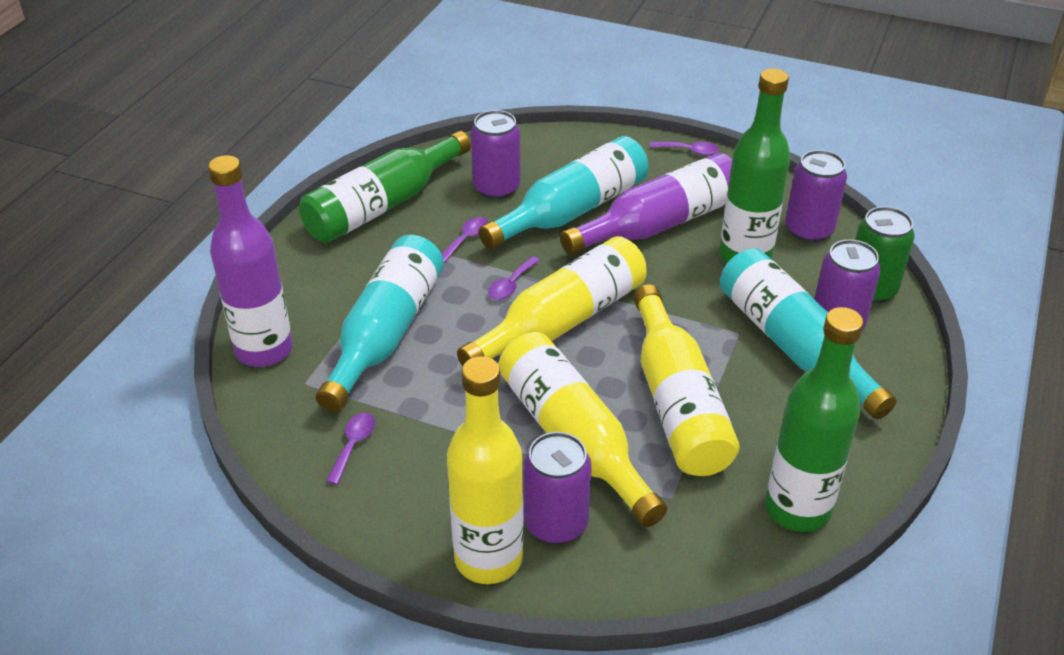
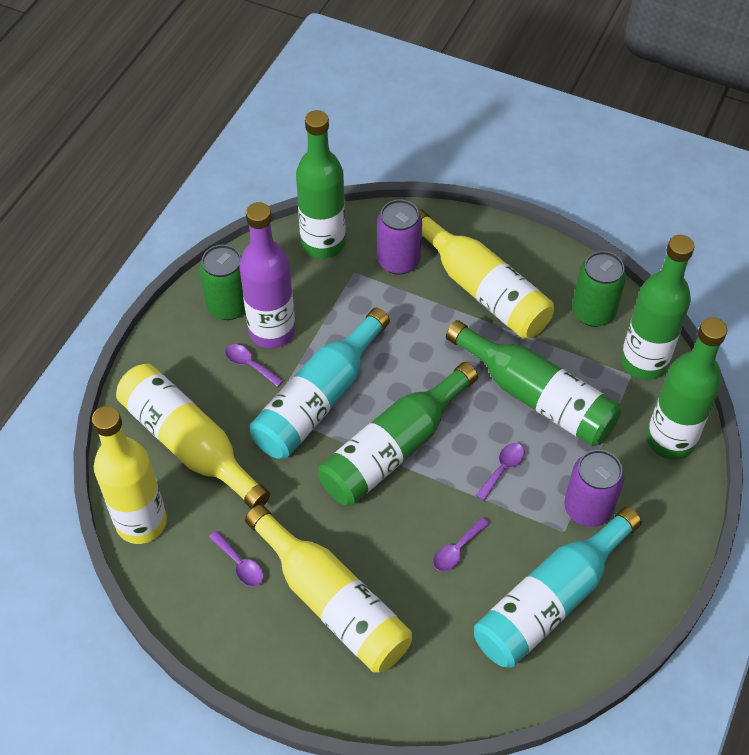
green bottle: [299,131,471,243] [720,68,790,263] [765,307,864,532] = 3 -> [296,110,346,259] [319,362,478,506] [446,320,621,446] [621,235,695,380] [646,317,727,460] = 5
green can: [855,207,915,303] = 1 -> [199,245,245,320] [572,251,626,327] = 2
purple bottle: [208,155,293,367] [560,153,732,255] = 2 -> [239,202,295,349] = 1
purple can: [471,110,521,199] [523,432,592,544] [785,150,847,243] [814,239,881,330] = 4 -> [377,200,422,275] [564,450,624,527] = 2
turquoise bottle: [316,235,444,412] [479,136,648,249] [720,248,896,419] = 3 -> [249,308,390,459] [474,507,642,668] = 2

